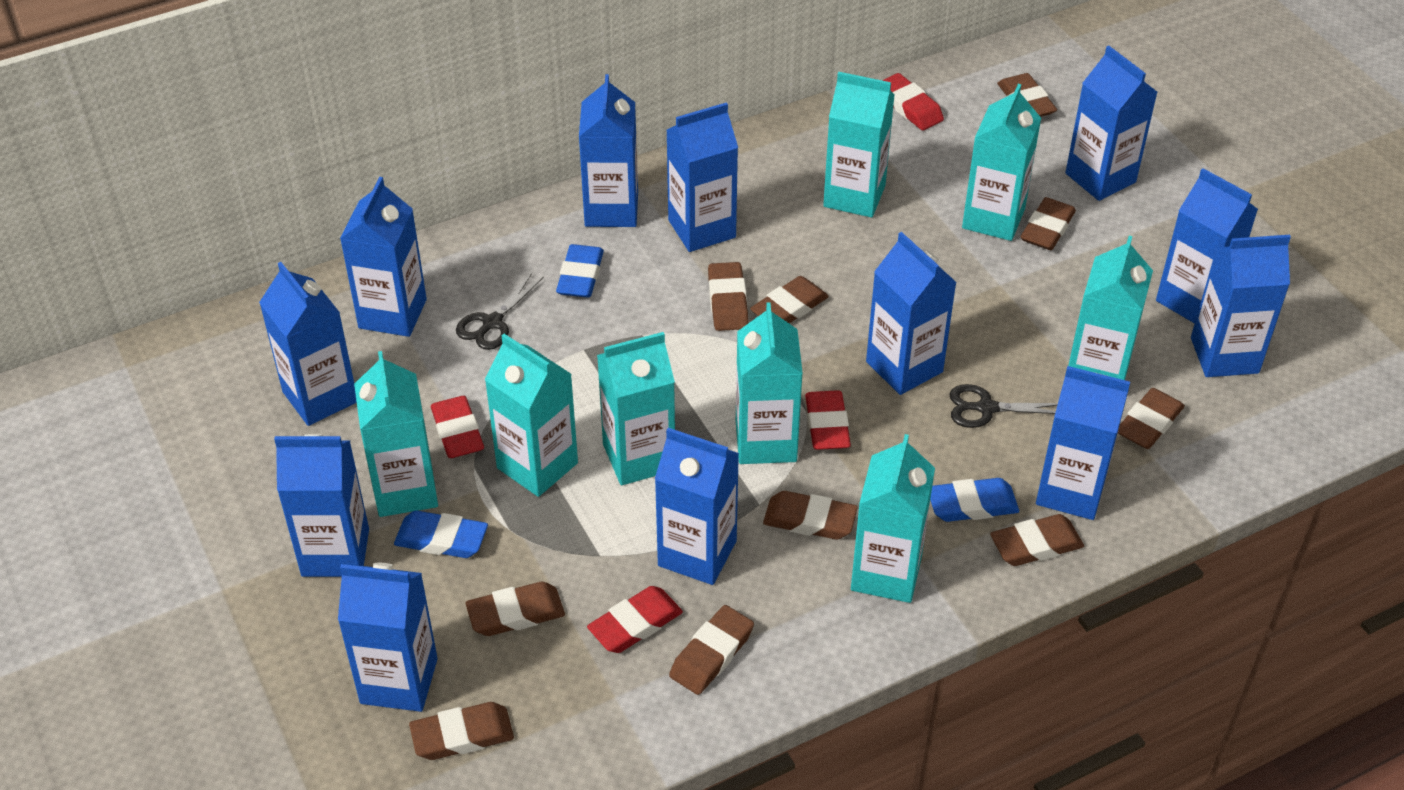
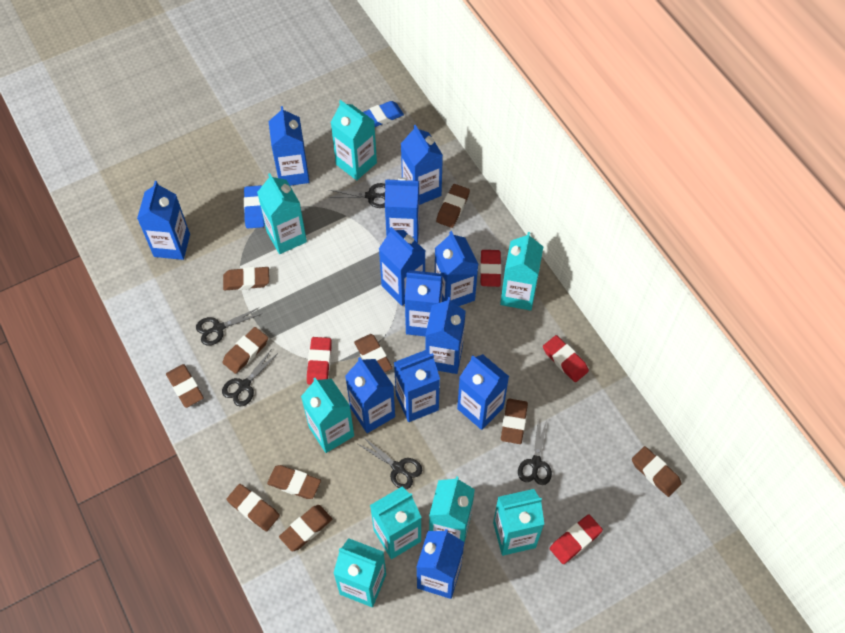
black scissors: [456,273,544,350] [950,384,1058,428] = 2 -> [196,307,263,346] [222,350,278,406] [328,183,385,208] [358,437,422,489] [518,420,552,485] = 5
blue eraser: [394,510,488,558] [556,244,604,298] [931,478,1019,522] = 3 -> [244,185,265,229] [363,101,404,127] = 2

